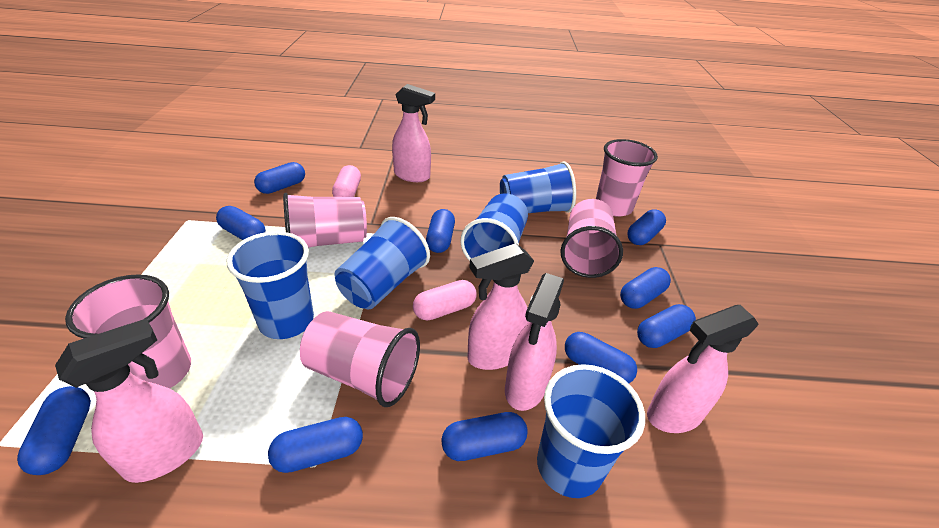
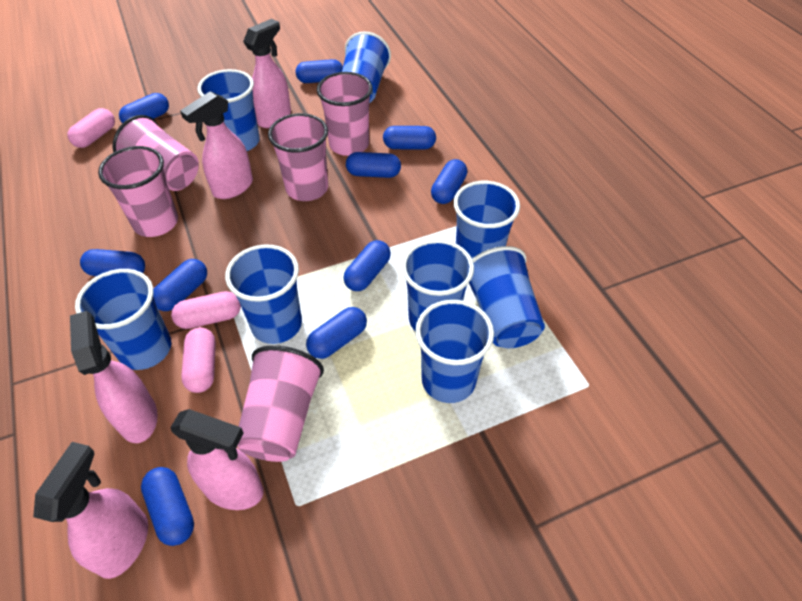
blue cup: [227,231,314,339] [334,217,430,309] [460,193,528,261] [500,161,576,213] [537,364,645,498] = 5 -> [75,269,171,370] [197,69,260,151] [225,244,302,344] [342,31,391,103] [402,239,474,331] [415,300,494,403] [453,181,520,258] [469,246,545,348] = 8
pink capsule: [332,165,361,197] [413,280,477,320] = 2 -> [67,108,115,148] [171,291,241,329] [181,327,216,393] = 3

